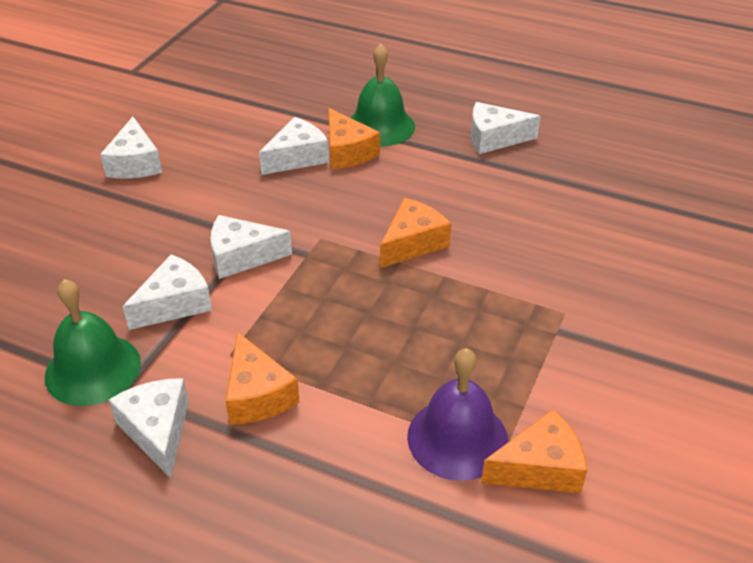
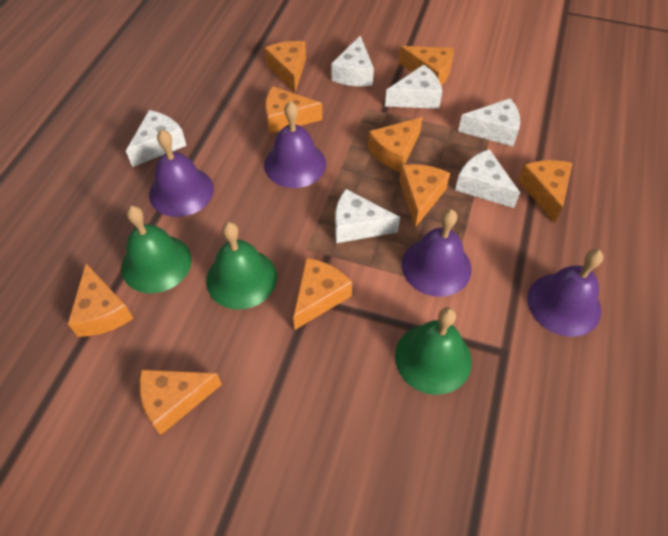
green bell: [45,279,141,406] [350,44,415,147] = 2 -> [121,206,192,293] [206,222,277,310] [395,307,472,395] = 3
orange cheese: [225,332,300,424] [328,108,380,169] [380,198,451,268] [481,409,587,493] = 4 -> [68,263,133,337] [139,369,222,435] [264,41,306,92] [265,86,322,134] [293,258,352,330] [368,117,423,172] [399,46,454,86] [400,164,450,228] [518,160,572,223] = 9
purple bell: [407,348,508,481] = 1 -> [149,130,214,217] [264,101,326,188] [402,209,471,297] [528,249,603,337] = 4

